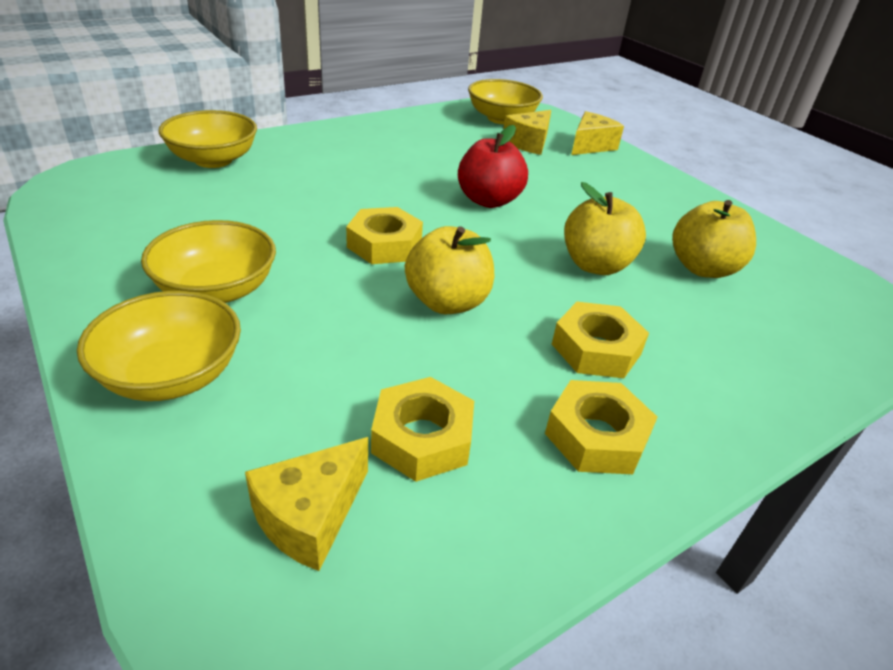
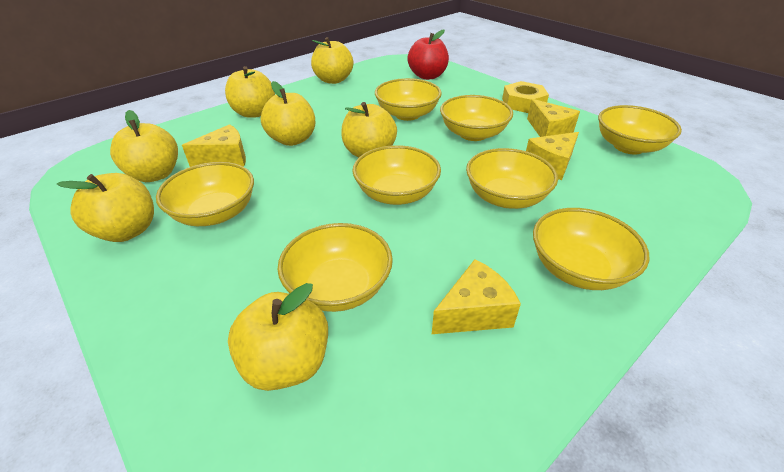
yellow apple: [405,226,494,314] [564,182,646,275] [672,200,756,278] = 3 -> [57,173,154,242] [110,110,178,182] [225,66,275,118] [228,283,328,391] [261,81,316,146] [311,37,353,84] [341,102,397,158] = 7
yellow bowl: [77,291,241,401] [141,220,276,303] [158,110,257,168] [468,79,543,125] = 4 -> [156,162,254,226] [278,223,393,312] [352,145,441,205] [375,78,442,121] [440,95,513,141] [466,148,558,209] [533,208,649,290] [598,105,682,154] = 8
yellow cheese: [245,437,368,571] [503,110,551,155] [571,111,624,155] = 3 -> [182,124,246,167] [432,259,521,334] [526,132,579,180] [527,99,580,137] = 4
yellow nut: [346,207,423,264] [371,377,474,482] [545,380,658,474] [552,302,649,378] = 4 -> [502,81,549,113] = 1

